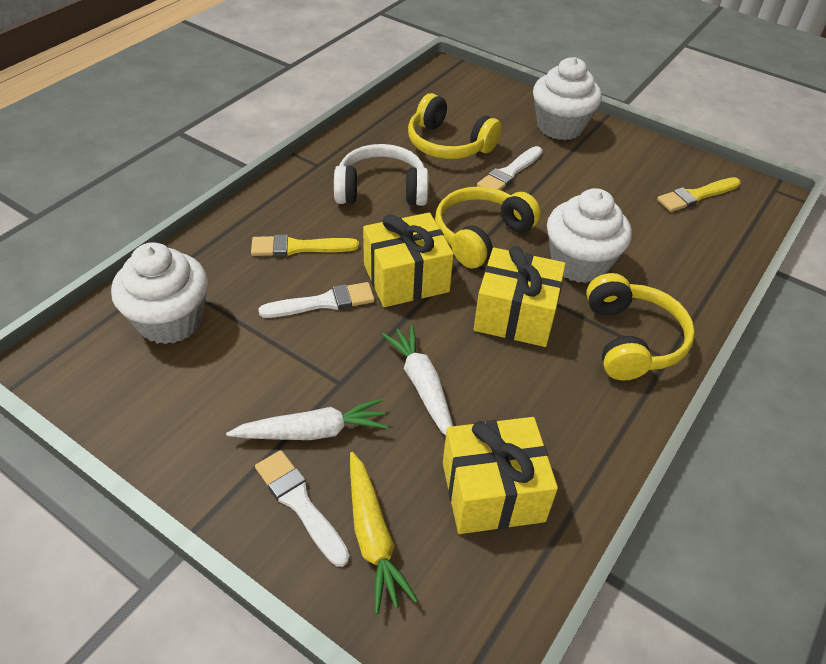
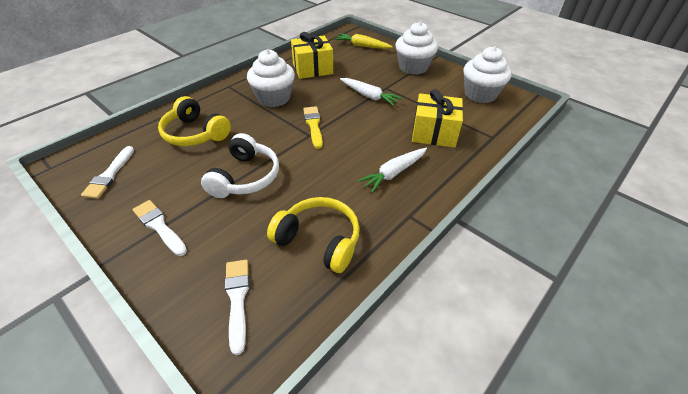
yellow brush: [251,234,359,256] [657,177,740,212] = 2 -> [303,106,323,149] = 1
yellow gift: [363,213,454,307] [443,417,558,534] [474,246,566,347] = 3 -> [291,32,333,79] [412,89,463,148] = 2
yellow headphones: [408,93,502,159] [435,187,541,268] [586,273,695,380] = 3 -> [158,96,231,146] [267,197,360,273] = 2

